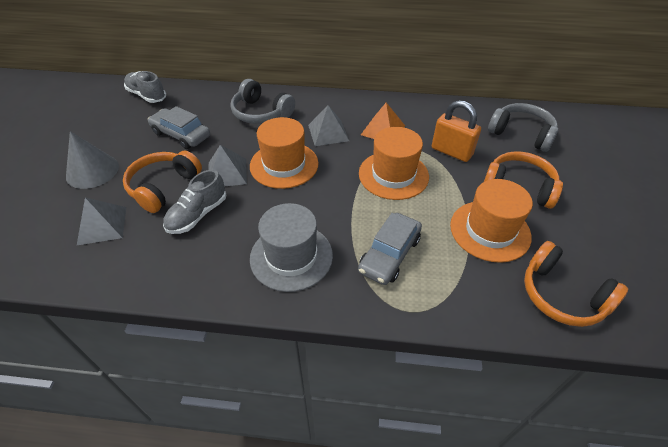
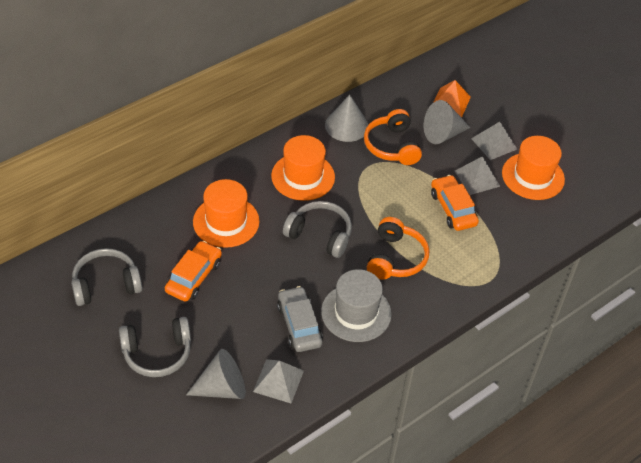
grey car: [148,106,210,149] [358,213,422,285] = 2 -> [277,286,323,352] = 1
grey cone: [66,131,119,189] = 1 -> [186,349,246,399] [325,95,368,142] [424,100,470,144] = 3
grey headphones: [230,79,295,124] [488,103,559,152] = 2 -> [71,248,142,306] [119,317,191,377] [283,201,352,258] = 3
grey shoe: [124,71,166,103] [163,170,226,234] = 2 -> none = 0
orange car: none = 0 -> [165,241,222,302] [431,175,479,231] = 2
orange headphones: [123,151,202,213] [484,151,563,209] [524,241,628,327] = 3 -> [364,109,422,165] [367,217,429,279] = 2
orange padlock: [432,100,481,162] = 1 -> none = 0

